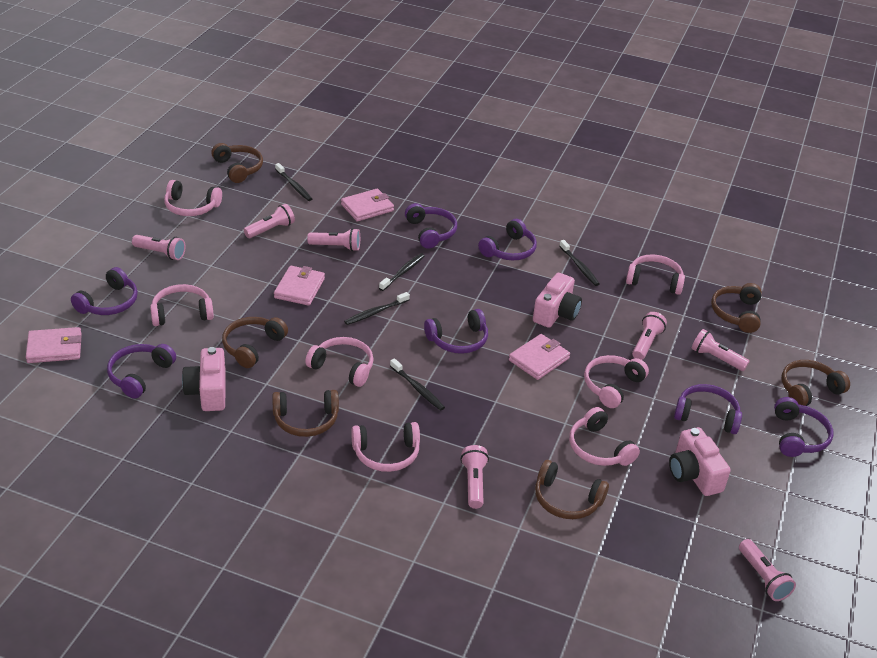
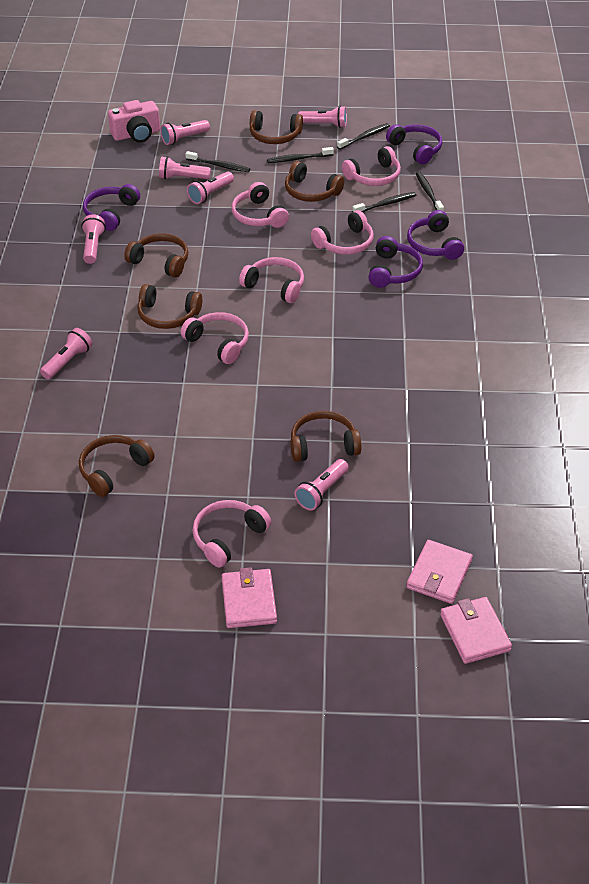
pink camera: [182,347,226,411] [533,273,582,328] [669,427,731,496] = 3 -> [108,100,160,143] = 1
pink headphones: [150,284,214,326] [164,180,222,216] [305,337,374,387] [351,422,420,472] [569,407,640,466] [584,355,649,408] [626,254,685,295] = 7 -> [181,312,249,364] [193,500,271,567] [232,182,289,228] [239,257,304,303] [311,210,373,255] [342,146,401,186] = 6
pink wallet: [26,327,82,363] [274,266,325,306] [341,189,394,221] [509,334,570,380] = 4 -> [222,567,277,628] [407,540,473,604] [440,597,512,664] = 3
purple headphones: [71,267,138,315] [107,344,176,399] [405,203,457,249] [424,309,488,354] [478,219,537,261] [674,384,742,434] [774,397,833,457] = 7 -> [83,184,140,231] [369,236,423,288] [386,124,442,164] [407,210,464,260] = 4

